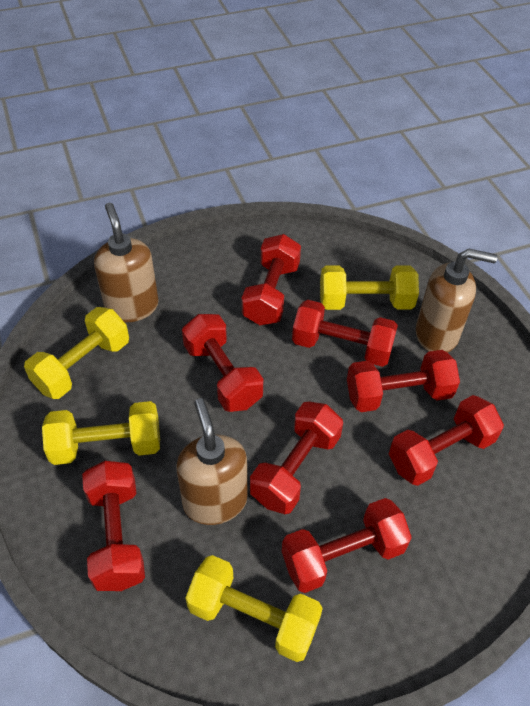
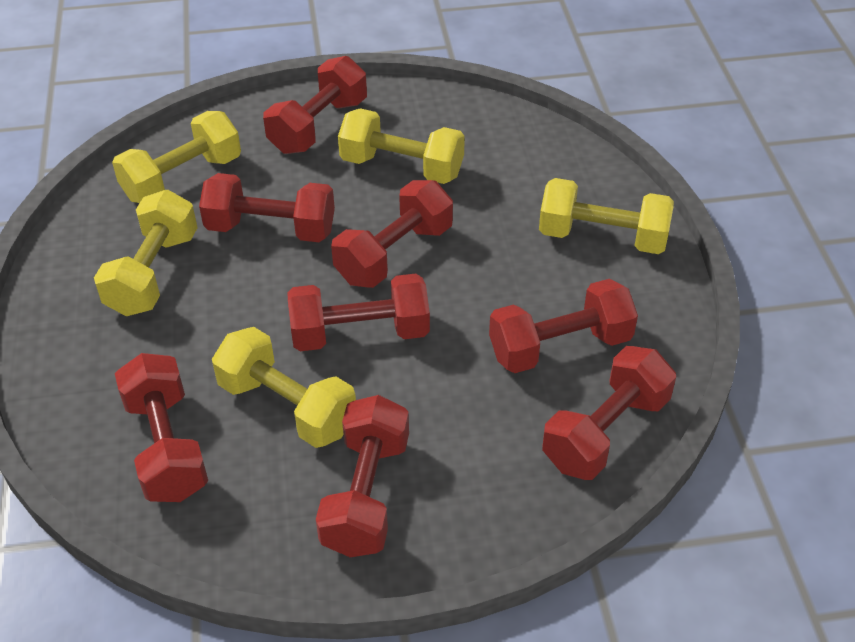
brown soap dispenser: [94,203,159,322] [176,398,247,525] [416,248,498,353] = 3 -> none = 0
yellow dumbbell: [24,307,129,399] [42,401,160,465] [186,555,323,662] [320,265,419,310] = 4 -> [94,190,198,316] [112,111,241,203] [212,327,356,448] [338,108,465,184] [539,178,674,254] = 5

